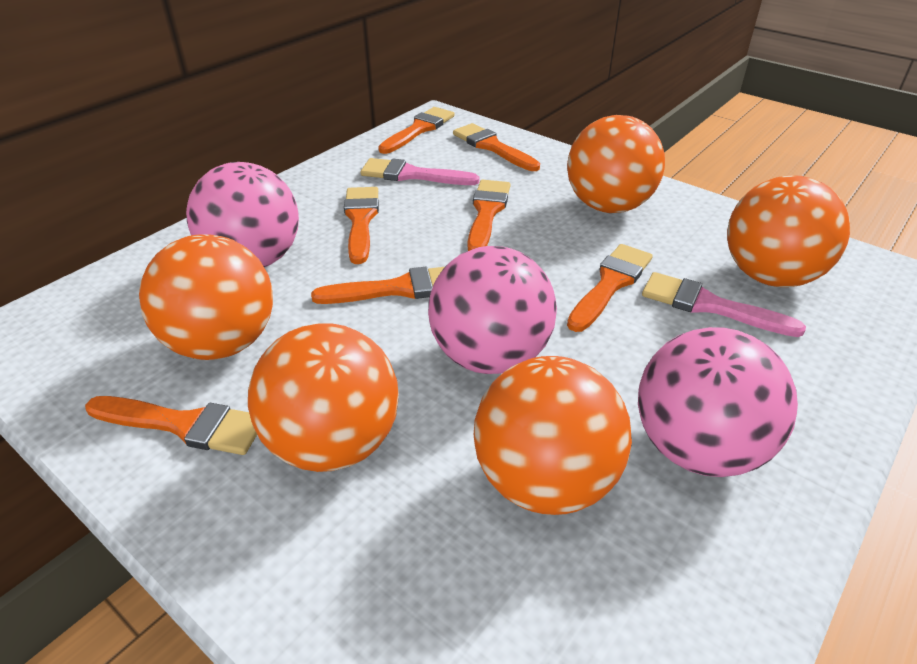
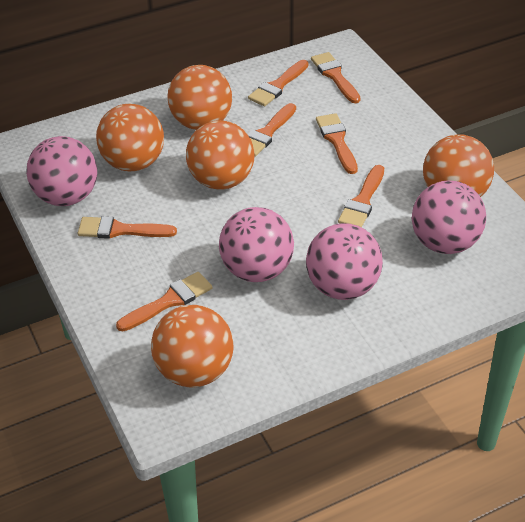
pink ball: [186,162,299,267] [428,246,557,374] [638,327,798,477] = 3 -> [26,136,97,206] [219,207,294,282] [306,223,383,300] [412,181,486,254] = 4
pink brush: [361,158,479,185] [642,272,806,337] = 2 -> none = 0

